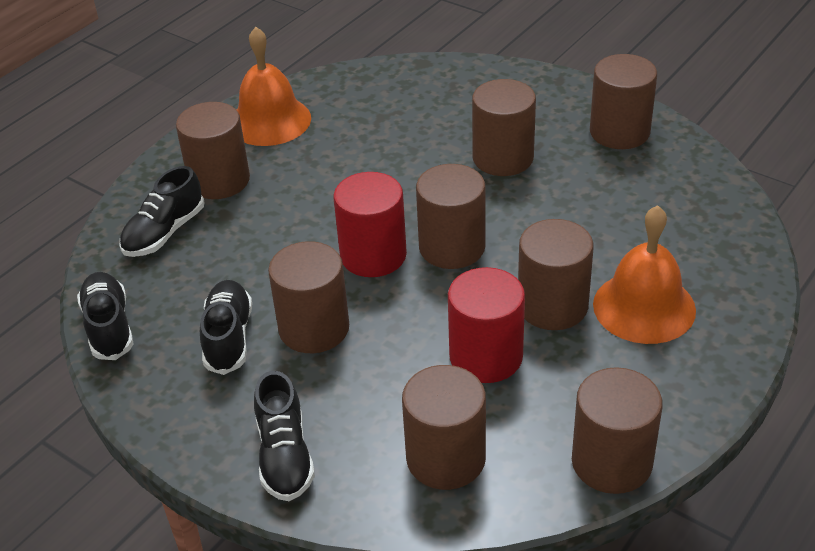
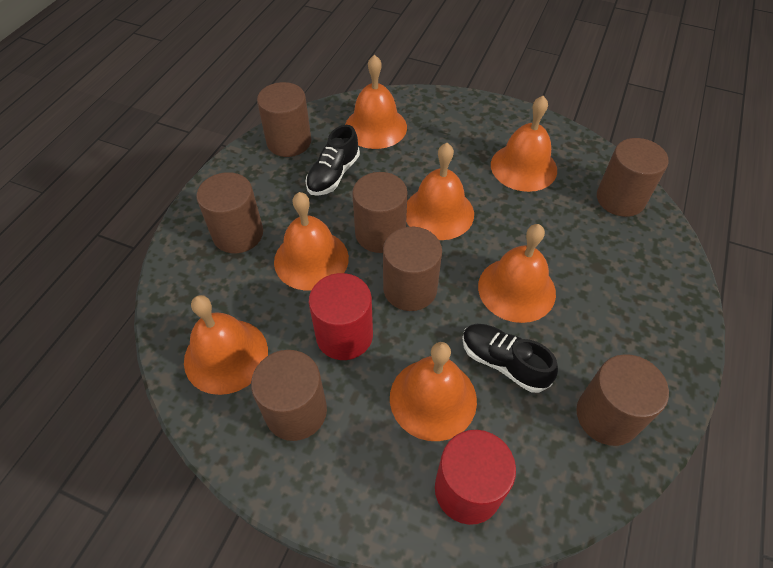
black shoe: [77,272,133,360] [120,166,204,257] [200,280,252,375] [254,371,315,501] = 4 -> [305,125,360,196] [462,324,558,393] = 2
brown cylinder: [176,102,250,199] [268,241,349,353] [402,365,486,490] [416,164,486,269] [472,79,536,176] [518,219,594,330] [572,367,663,494] [590,54,657,149] = 8 -> [196,172,263,253] [251,350,327,441] [257,82,311,157] [352,172,408,253] [383,227,442,311] [576,354,669,446] [597,138,669,217] = 7
orange bell: [237,27,311,146] [593,205,696,344] = 2 -> [184,295,268,395] [274,192,349,291] [345,54,407,149] [390,342,477,441] [406,143,474,240] [478,224,556,323] [491,96,557,192] = 7

